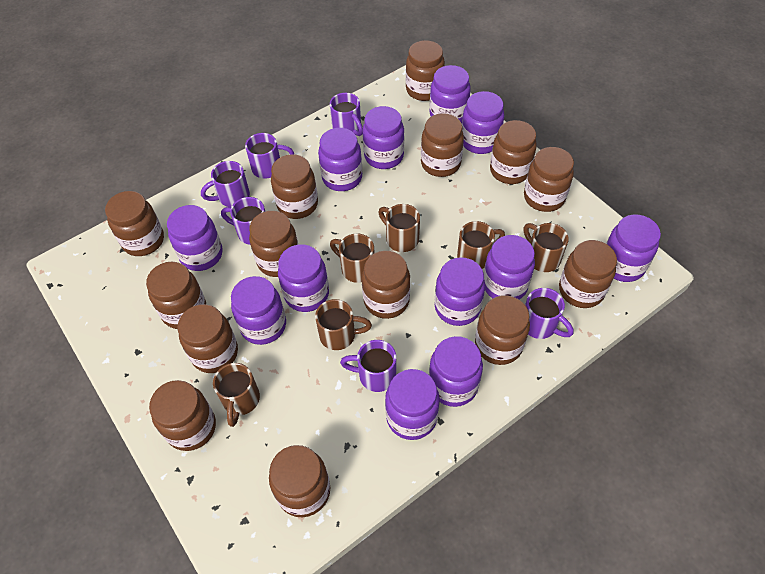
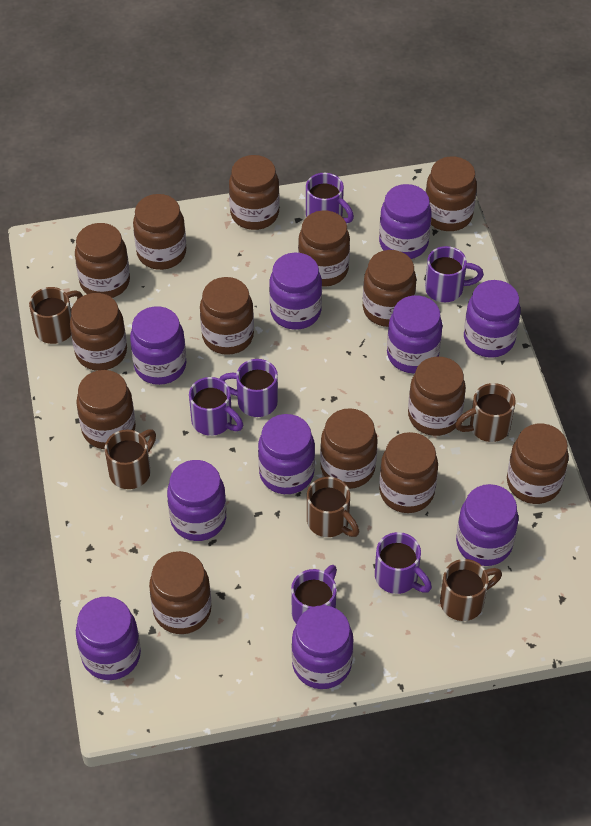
brown mug: [213,363,260,427] [315,299,372,350] [330,233,374,283] [378,204,420,252] [457,221,505,269] [524,223,569,272] = 6 -> [29,287,83,344] [105,429,156,489] [307,477,359,537] [440,559,502,621] [455,383,516,442] = 5
purple jar: [167,205,223,271] [231,276,286,345] [278,244,329,312] [318,128,362,191] [363,106,404,169] [385,369,440,440] [429,336,483,407] [430,65,471,123] [435,257,485,326] [462,91,505,154] [484,235,535,299] [606,215,661,282] = 12 -> [76,597,141,680] [130,306,186,385] [167,460,226,541] [258,414,315,494] [269,253,322,330] [292,605,354,689] [379,184,432,259] [387,295,443,373] [456,484,518,566] [464,280,521,358] = 10

